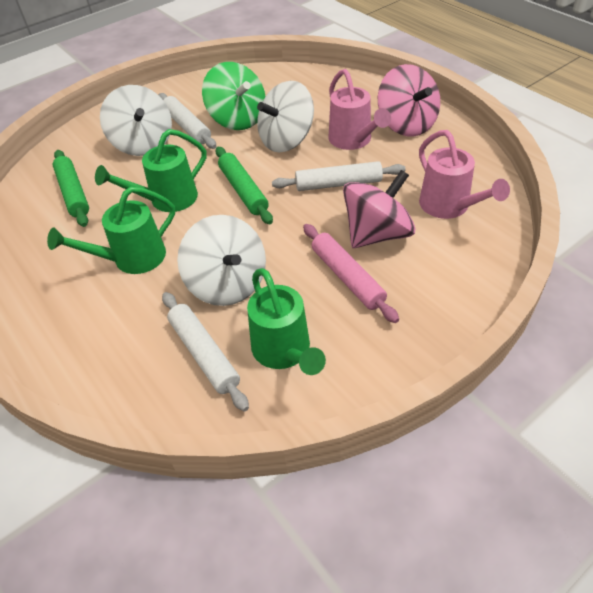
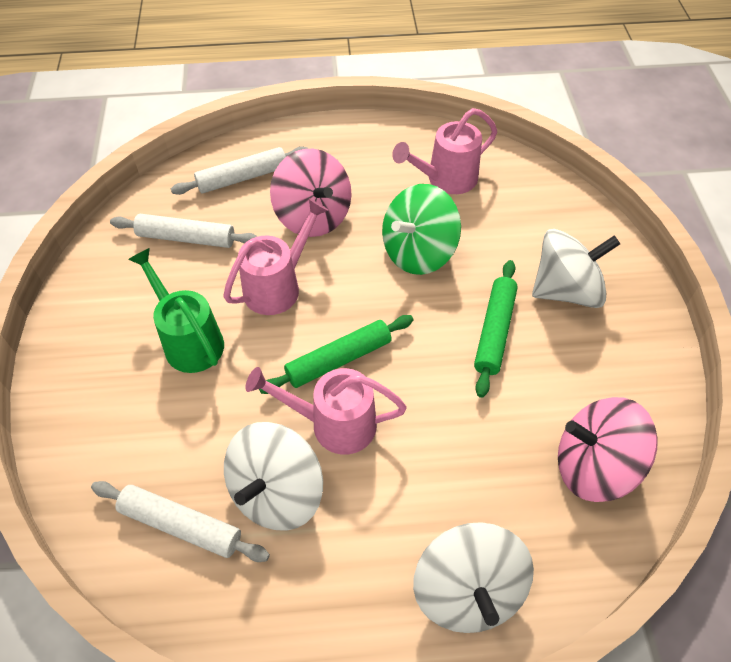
green watering can: [47,187,175,274] [95,129,206,212] [247,268,326,375] = 3 -> [128,248,224,373] = 1
pink rolling pin: [303,224,399,323] = 1 -> none = 0
pink watering can: [328,69,391,150] [419,130,510,219] = 2 -> [223,198,329,315] [245,367,407,455] [392,108,497,194] = 3

